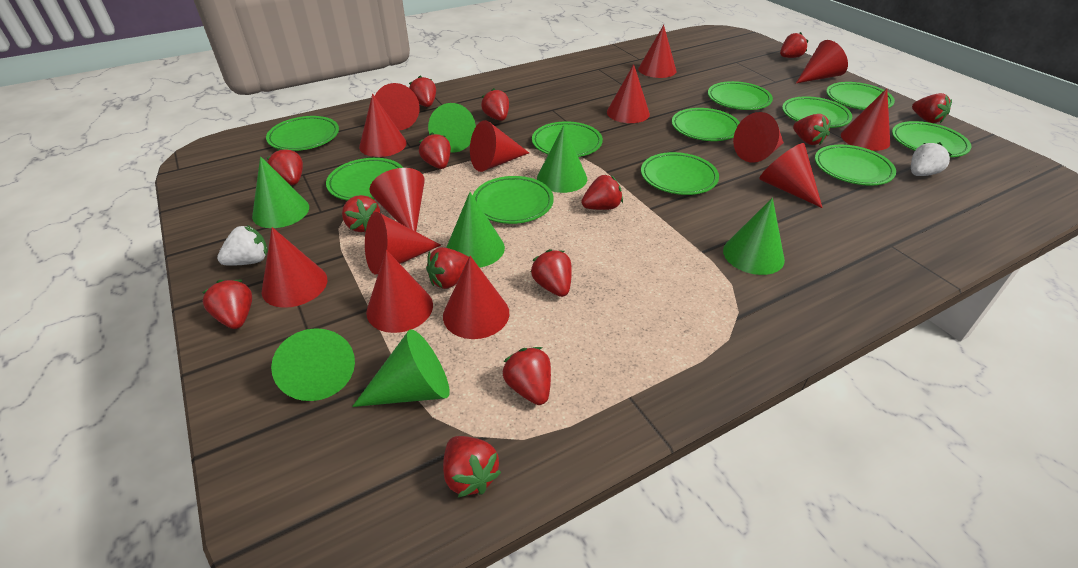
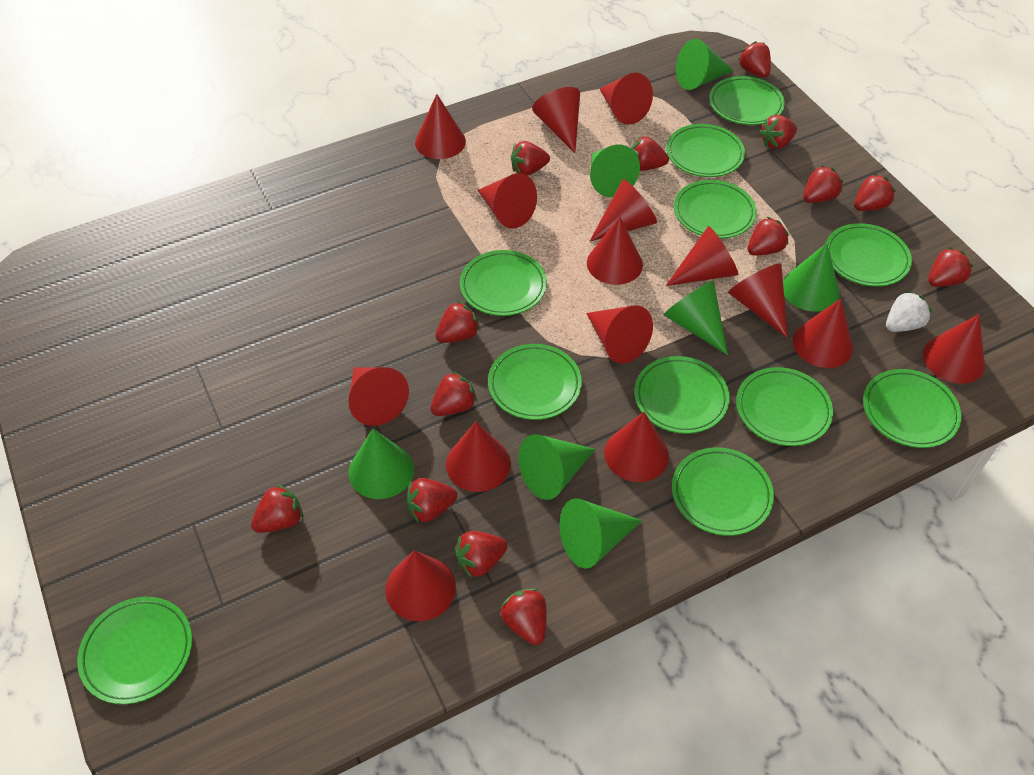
red cone: [262,227,327,308] [359,94,407,157] [365,212,441,274] [366,250,433,333] [369,168,425,232] [375,83,420,130] [443,256,509,339] [470,120,529,172] [607,64,650,123] [638,25,676,78] [733,112,784,163] [759,143,823,208] [796,40,848,83] [841,88,890,151] = 14 -> [349,367,409,426] [386,550,456,621] [415,94,466,159] [446,422,511,492] [478,173,537,229] [532,87,580,153] [586,305,653,364] [587,217,643,285] [590,179,657,241] [600,73,653,125] [604,412,669,482] [666,226,738,286] [728,263,788,338] [793,299,853,368] [923,314,985,384] = 15
white strawberry: [217,225,268,266] [911,142,952,176] = 2 -> [886,291,932,332] = 1

